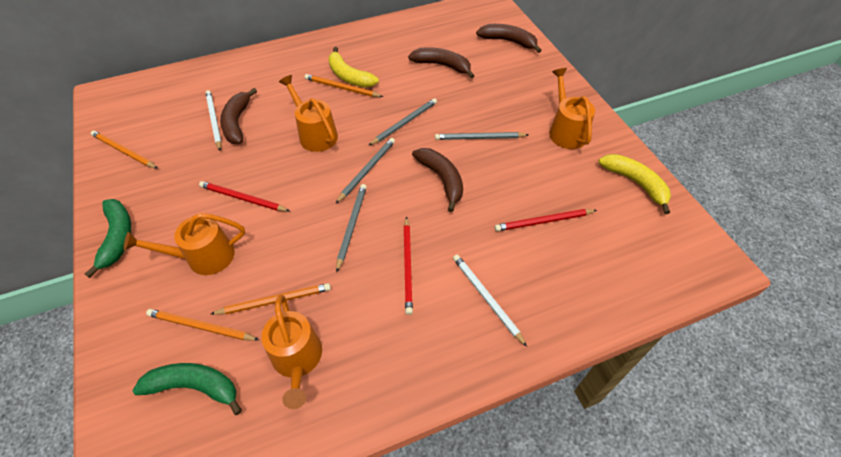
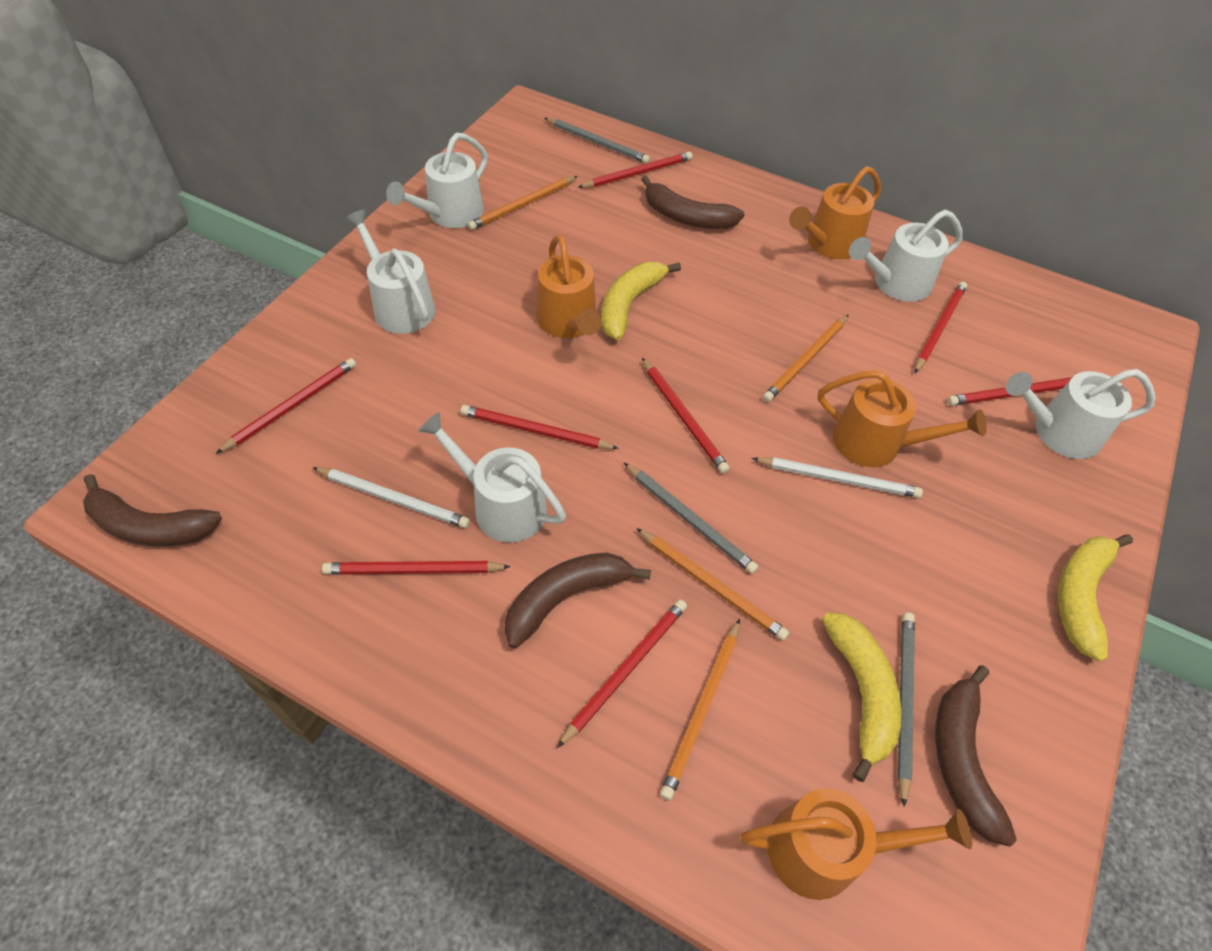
green banana: [85,199,131,278] [133,363,242,415] = 2 -> none = 0
grey pencil: [336,138,395,203] [336,184,367,273] [368,98,437,146] [435,132,529,140] = 4 -> [545,118,650,164] [624,463,758,574] [898,613,915,807] = 3
red pencil: [199,181,290,212] [404,216,413,315] [495,209,597,231] = 3 -> [216,358,356,454] [322,561,511,575] [460,405,619,449] [557,599,687,748] [578,152,693,188] [642,358,730,474] [914,282,967,374] [947,377,1072,406] = 8
white watering can: none = 0 -> [344,209,435,334] [386,133,488,228] [418,412,566,542] [849,210,963,302] [1005,369,1156,459] = 5
yellow banana: [328,47,379,87] [599,154,671,214] = 2 -> [601,262,681,340] [822,613,901,782] [1058,534,1133,662] = 3

